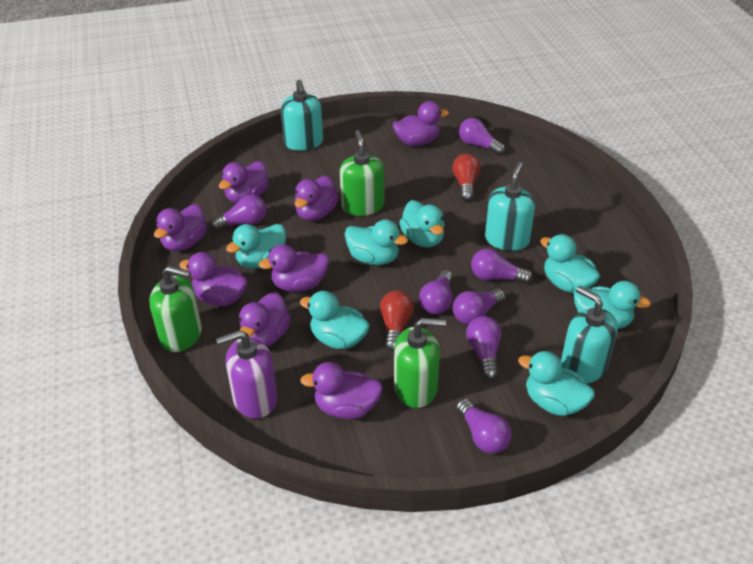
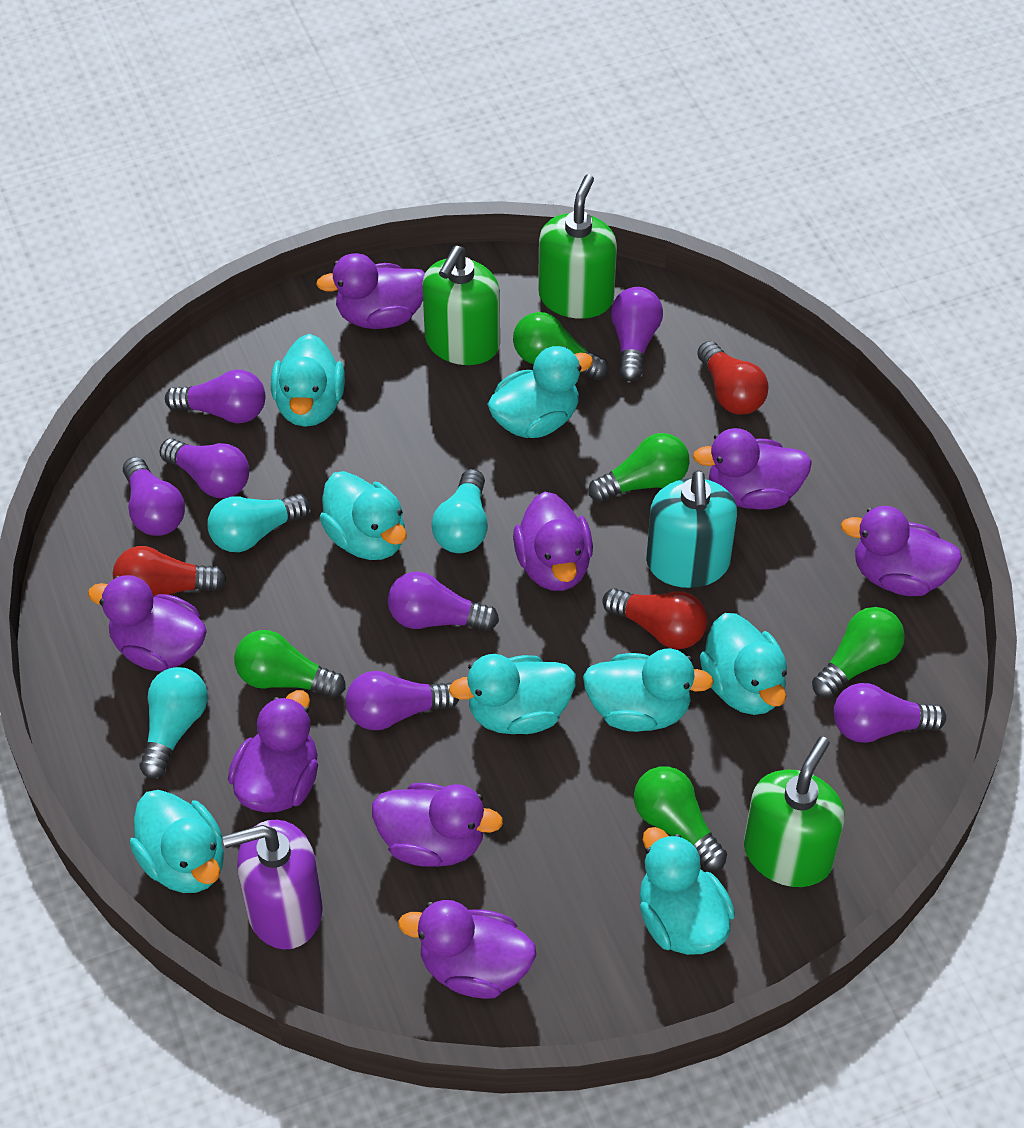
green light bulb: none = 0 -> [234,630,346,698] [513,312,609,380] [588,433,689,502] [634,766,727,870] [812,607,905,698] = 5
red light bulb: [380,290,414,351] [452,154,480,201] = 2 -> [113,546,226,597] [602,588,707,649] [697,341,769,415] = 3
turquoise duck: [226,224,286,269] [300,291,370,349] [345,219,408,265] [399,200,445,248] [518,351,595,416] [540,234,600,293] [574,281,651,329] = 7 -> [129,790,224,893] [271,334,345,427] [319,471,407,560] [449,654,576,734] [487,346,593,438] [583,649,714,732] [640,827,735,955] [700,613,787,715] = 8
turquoise light bulb: none = 0 -> [140,667,208,778] [207,494,310,552] [431,469,488,553] = 3
turquoise soap dispenser: [281,80,323,151] [485,162,535,251] [561,286,618,384] = 3 -> [646,470,737,588] = 1

